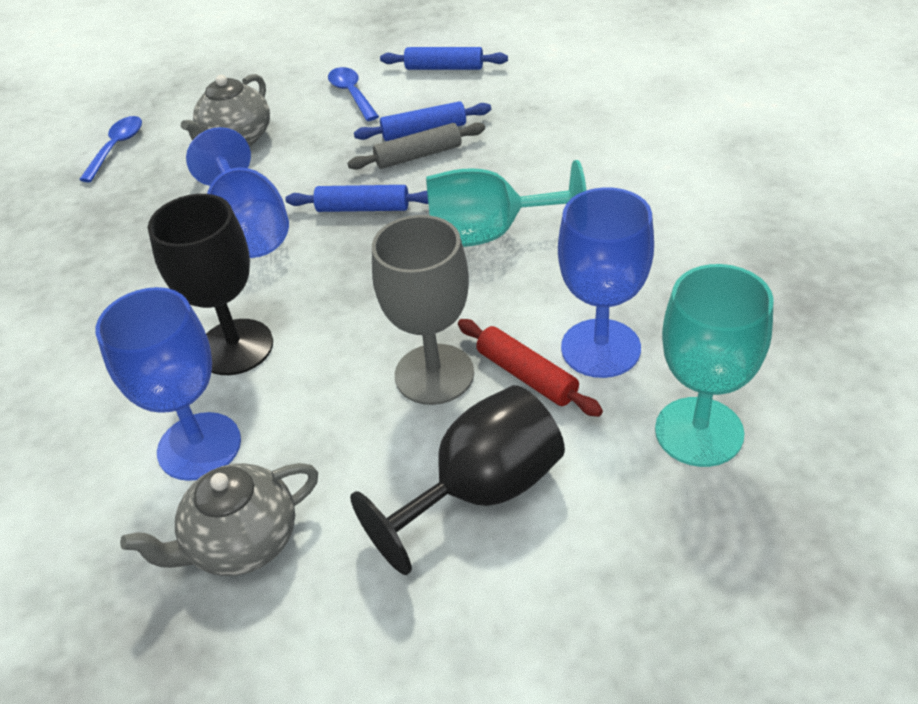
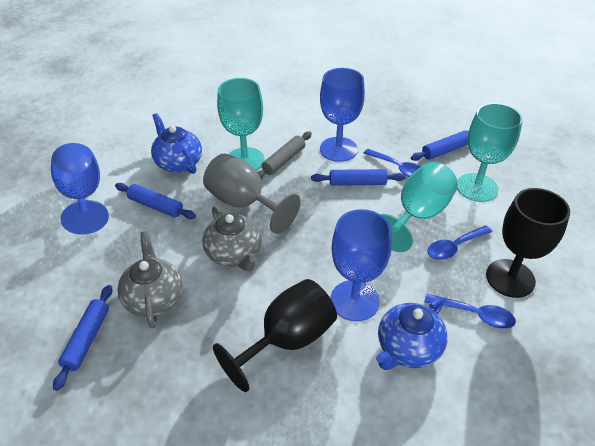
blue rolling pin: [286,185,428,212] [354,101,491,141] [380,47,508,70] = 3 -> [53,285,112,391] [115,183,196,219] [311,169,406,186] [411,130,469,161] = 4
blue spoon: [79,116,142,182] [328,67,379,121] = 2 -> [364,149,421,177] [424,294,516,329] [427,225,492,260] = 3
blue teapot: none = 0 -> [151,113,202,174] [376,297,447,370] = 2
red rolling pin: [458,319,603,417] = 1 -> none = 0
turquoise goblet: [426,160,586,247] [655,264,774,467] = 2 -> [217,78,264,170] [380,162,458,252] [457,103,523,202] = 3

